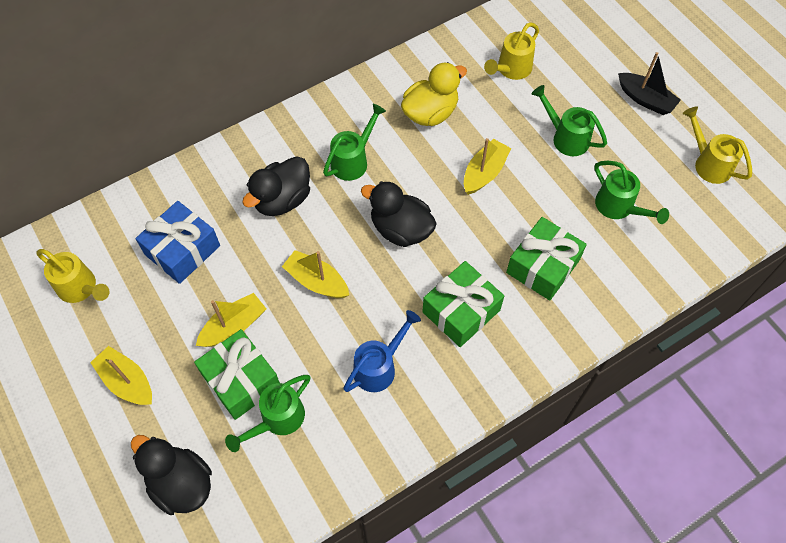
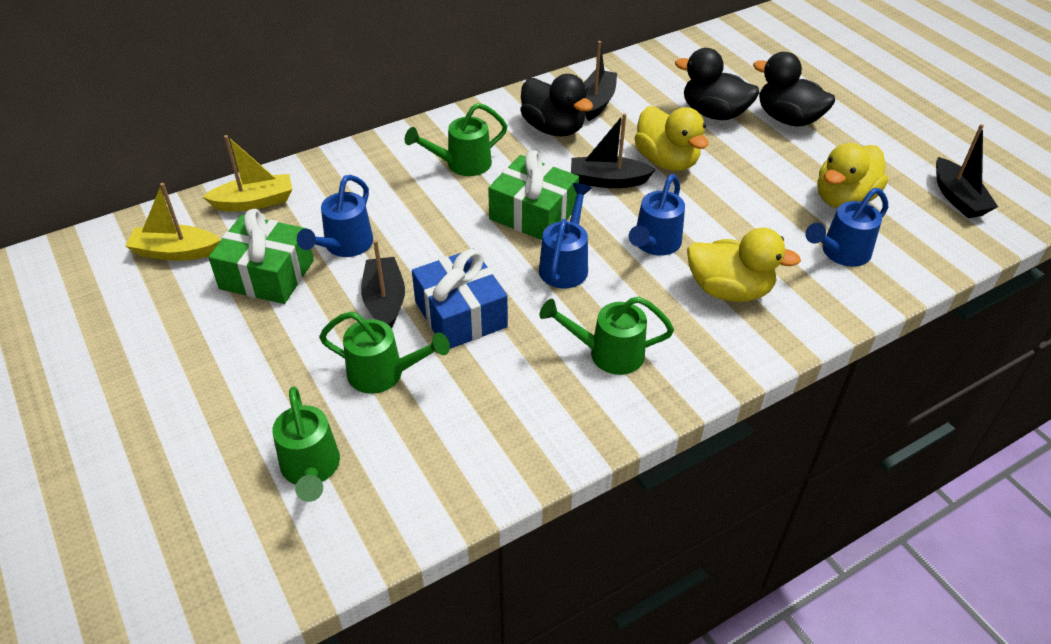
black boat: [618,52,681,115] = 1 -> [361,240,405,328] [571,113,656,188] [584,41,617,121] [936,124,998,218] = 4
blue watering can: [343,310,421,392] = 1 -> [297,175,373,257] [539,183,592,288] [629,174,685,256] [805,188,888,267] = 4
green gift: [194,329,280,420] [422,261,504,347] [506,217,587,301] = 3 -> [208,209,314,304] [488,150,579,240] = 2
yellow boat: [90,346,152,405] [196,293,266,347] [282,250,349,298] [464,138,511,195] = 4 -> [125,183,221,261] [203,135,292,212] = 2
yellow duck: [401,62,467,126] = 1 -> [635,106,708,171] [687,228,801,302] [818,143,888,209] = 3
yellow watering can: [36,249,110,303] [484,22,539,80] [683,107,752,184] = 3 -> none = 0

